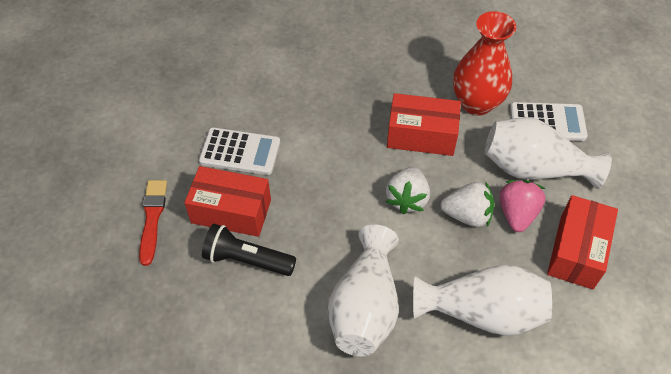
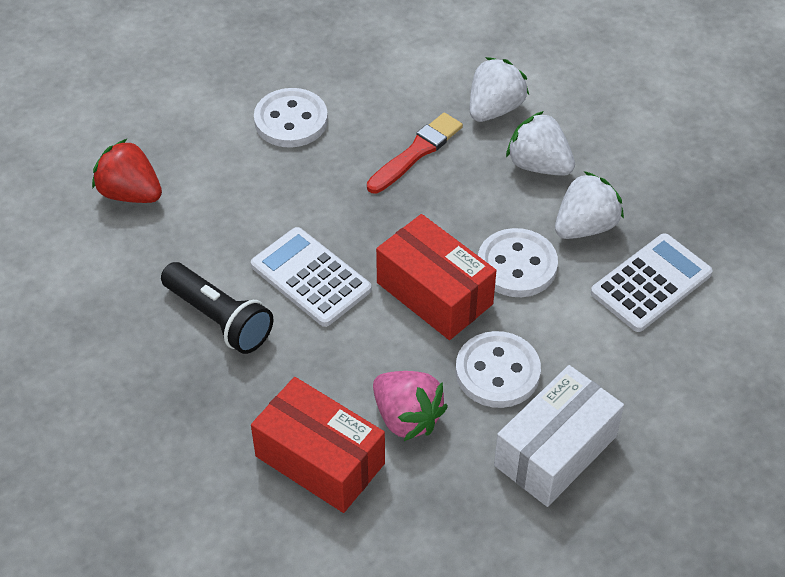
red box: [184,166,271,237] [387,93,461,156] [547,195,618,289] = 3 -> [251,377,385,513] [376,214,496,340] = 2
red strawberry: none = 0 -> [92,138,162,203] = 1
red vase: [453,11,516,116] = 1 -> none = 0
white box: none = 0 -> [494,365,624,507] = 1
white button: none = 0 -> [254,88,328,148] [456,331,541,408] [478,228,558,297] = 3
white strawberry: [386,167,430,214] [440,181,495,227] = 2 -> [470,57,529,122] [506,111,575,176] [555,171,624,239] = 3
white vase: [328,225,399,356] [413,265,552,336] [485,117,612,189] = 3 -> none = 0

